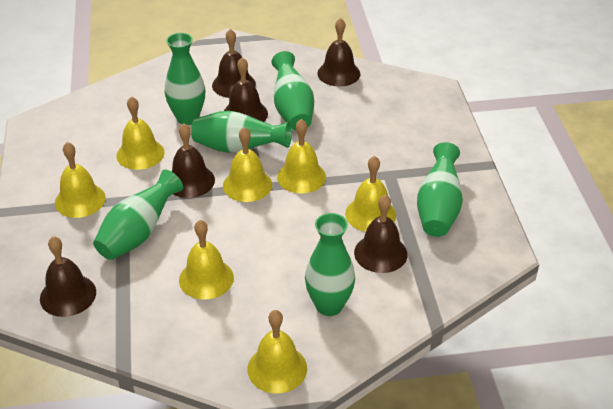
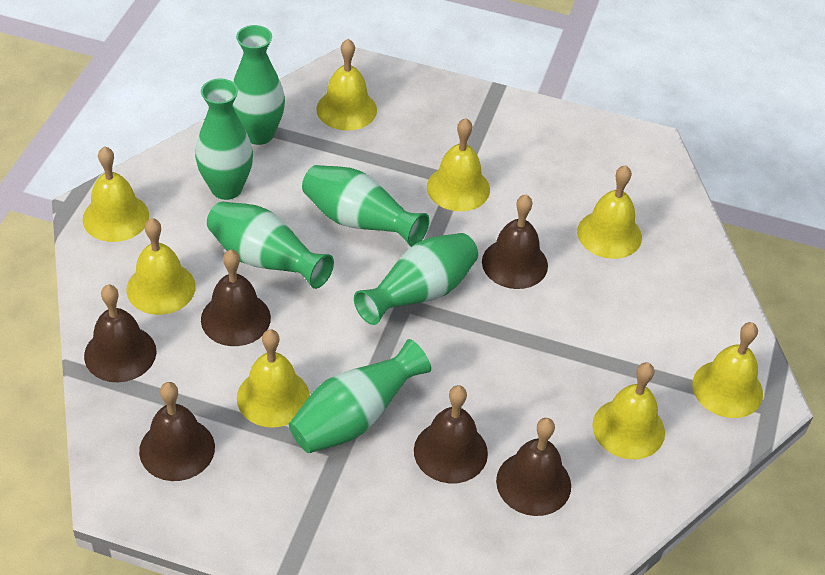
yellow bell: [55,142,106,218] [116,96,164,170] [179,220,234,299] [223,127,272,202] [248,310,307,393] [277,119,326,193] [345,156,396,232] = 7 -> [83,146,149,242] [126,218,196,315] [237,329,310,428] [316,39,377,131] [427,118,490,211] [577,165,642,259] [592,362,665,459] [692,322,763,418] = 8

